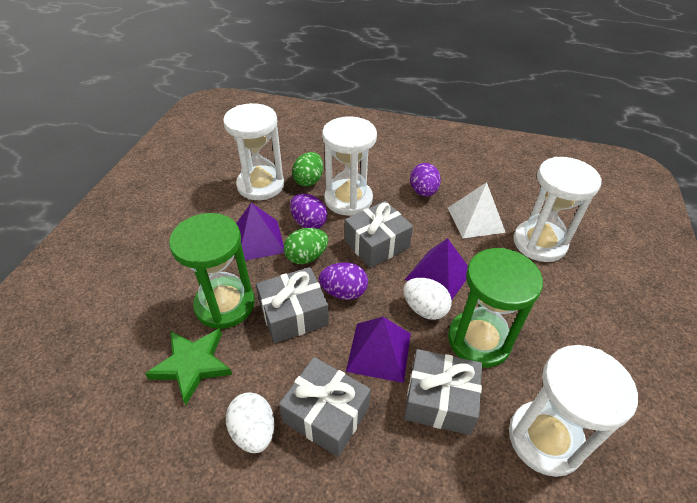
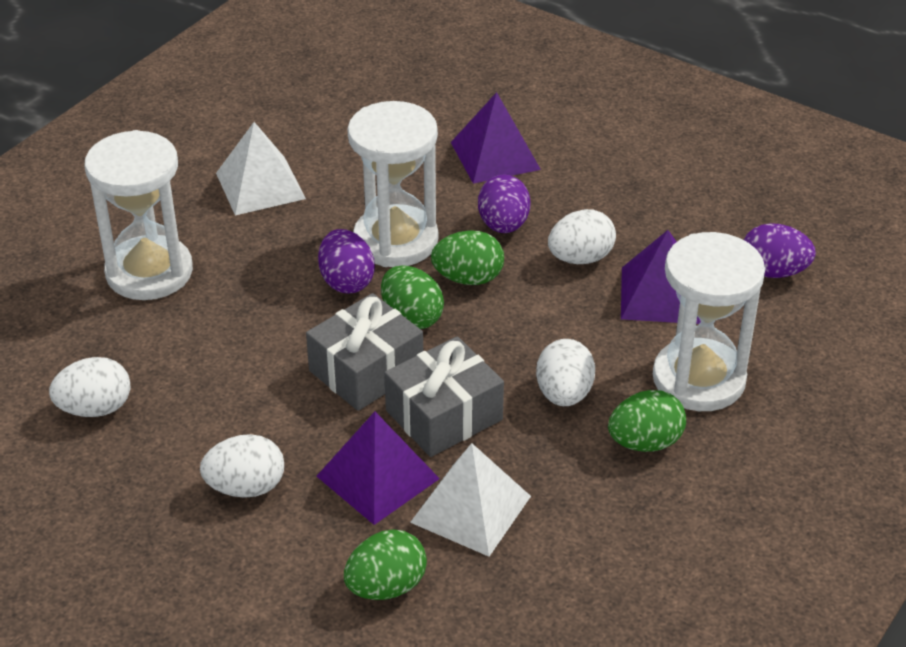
green egg: [284,228,328,264] [292,152,323,186] = 2 -> [344,529,427,600] [381,265,444,329] [431,230,504,285] [608,390,686,452] = 4
green hourglass: [169,213,255,329] [448,248,543,368] = 2 -> none = 0
green star: [145,328,232,405] = 1 -> none = 0
grey gift: [256,267,329,343] [279,357,371,457] [345,201,413,268] [404,349,482,435] = 4 -> [306,293,423,411] [384,336,504,457] = 2
white egg: [226,392,275,453] [403,278,452,320] = 2 -> [49,357,130,417] [200,434,284,498] [536,339,595,406] [548,209,616,264] = 4
white hourglass: [223,103,284,200] [322,116,377,216] [509,345,638,477] [513,157,602,262] = 4 -> [85,130,193,300] [347,101,438,267] [653,232,765,411] = 3
white pyramid: [448,182,506,238] = 1 -> [216,122,306,215] [410,443,531,557] = 2

